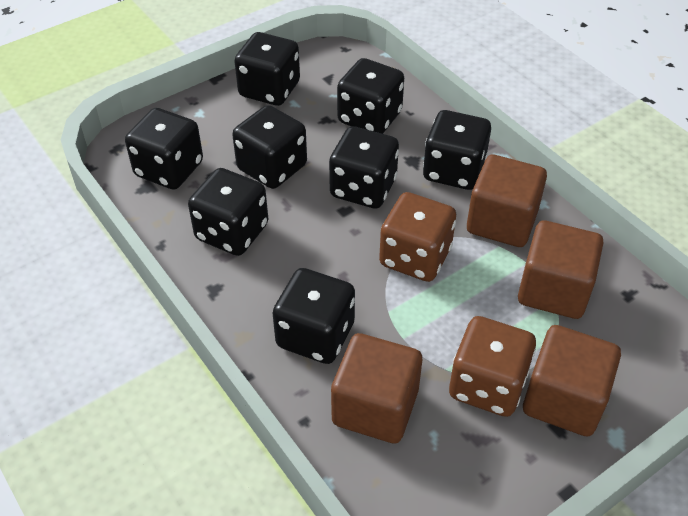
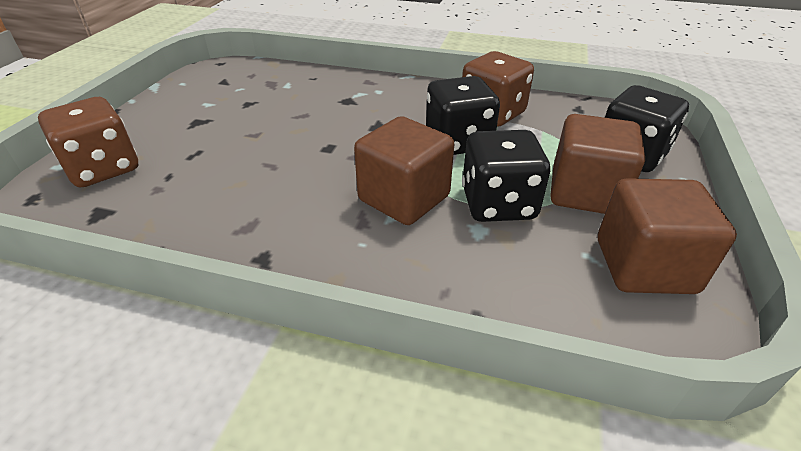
black dice: [125,108,203,189] [188,168,268,256] [232,105,307,189] [234,32,300,106] [273,268,355,364] [329,126,399,209] [337,58,404,134] [423,110,491,190] = 8 -> [426,76,500,155] [462,130,550,222] [605,85,689,172] = 3
brown cube: [331,333,422,443] [467,155,547,247] [518,220,603,319] [523,325,621,436] = 4 -> [354,116,454,225] [550,114,645,214] [598,178,737,294] = 3

